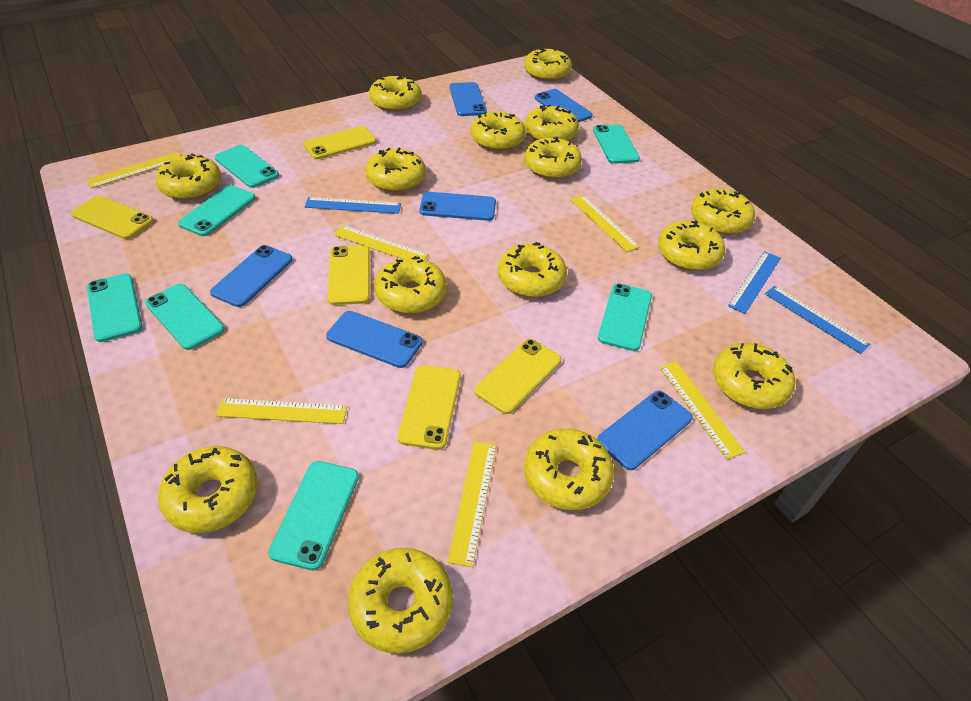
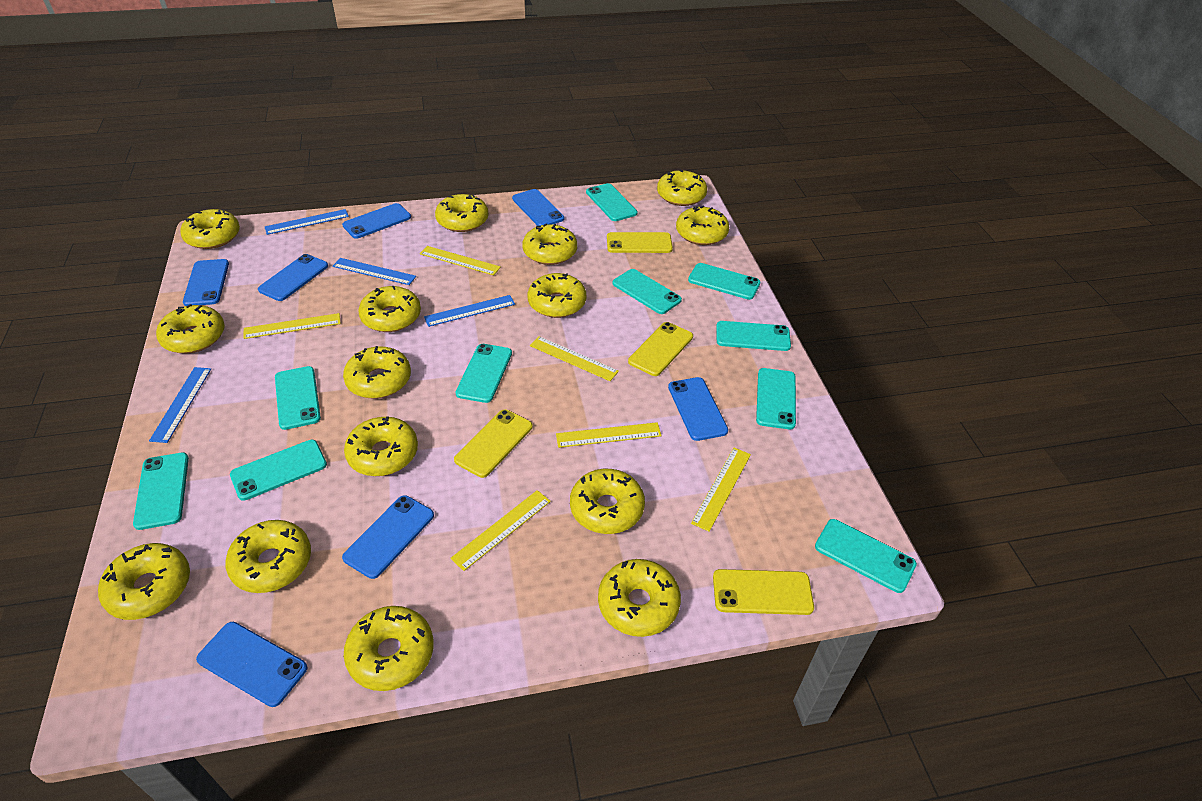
blue phone: [210,245,293,307] [326,311,423,368] [419,192,496,221] [450,82,487,116] [535,89,593,123] [597,391,693,470] = 6 -> [183,259,229,306] [196,622,307,707] [258,254,328,301] [342,203,411,239] [342,495,434,579] [512,189,564,226] [668,377,728,441] = 7
blue ruler: [305,197,401,214] [728,251,781,314] [765,286,870,354] = 3 -> [149,367,211,443] [265,209,349,235] [333,258,416,285] [424,295,515,327] = 4
turquoise phone: [87,273,142,342] [145,284,225,350] [178,185,256,236] [215,145,279,188] [268,461,359,570] [593,124,640,164] [598,283,652,351] = 7 -> [133,452,189,530] [230,440,327,501] [275,366,321,430] [455,344,512,403] [586,183,638,221] [612,269,682,314] [688,263,761,300] [716,321,791,351] [756,368,796,429] [815,519,917,593] = 10
yellow phone: [71,195,154,239] [304,126,377,159] [328,245,370,305] [398,365,461,450] [474,339,561,414] = 5 -> [454,409,533,478] [607,232,673,253] [628,322,693,376] [713,569,814,615] = 4

